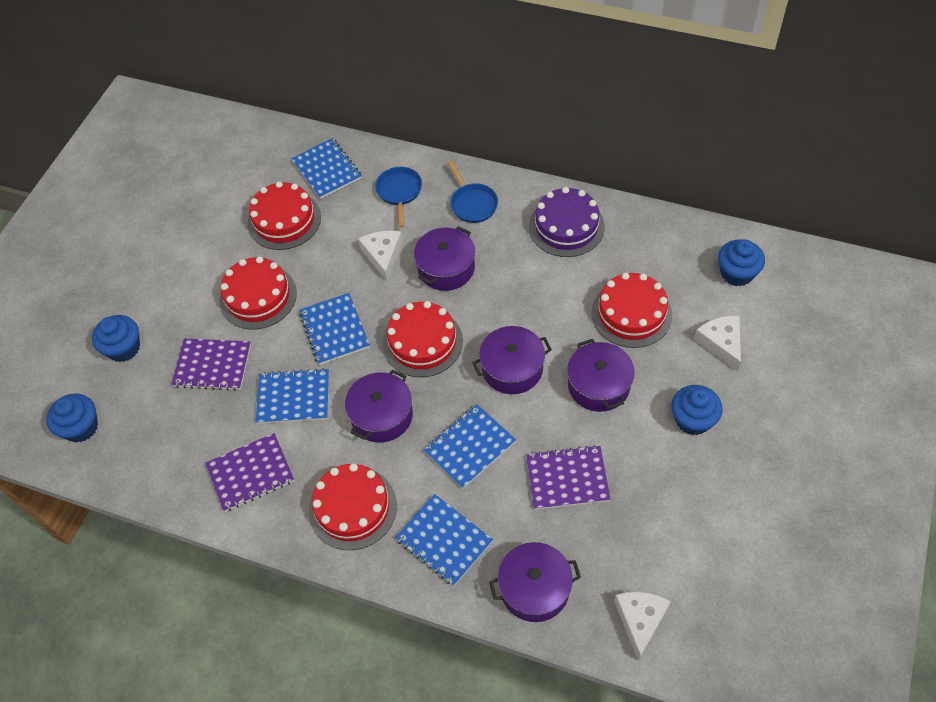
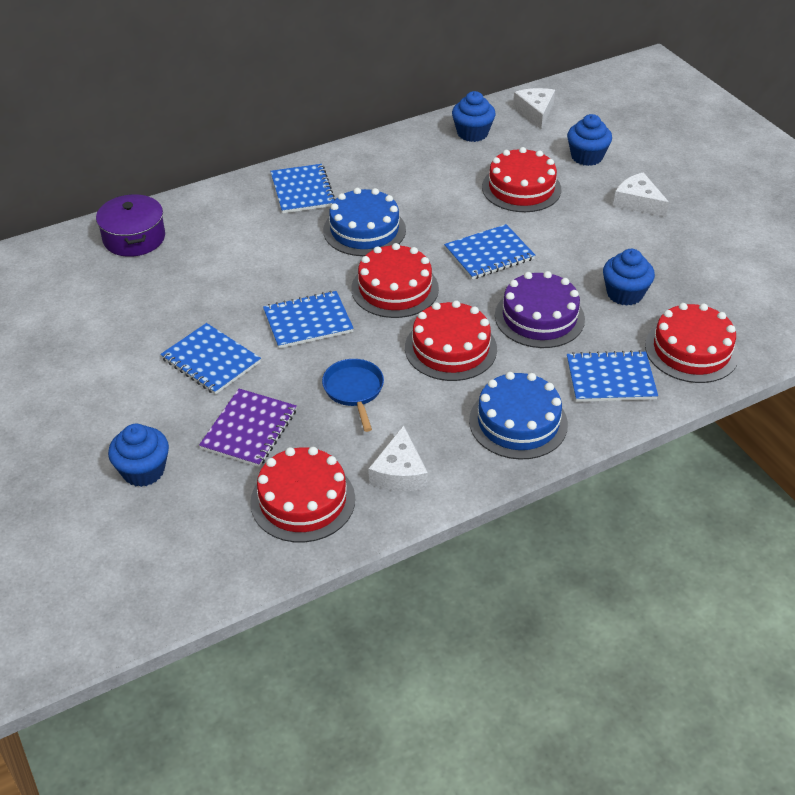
blue cake: none = 0 -> [323,188,406,256] [469,372,568,460] = 2
blue pan: [375,167,422,228] [448,161,498,223] = 2 -> [322,359,384,432] = 1
purple notebook: [172,339,251,391] [206,433,294,512] [526,445,611,510] = 3 -> [199,389,297,467] = 1
purple pot: [345,369,413,443] [414,226,475,291] [473,326,552,394] [489,542,581,622] [567,339,635,412] = 5 -> [96,194,165,257] = 1

